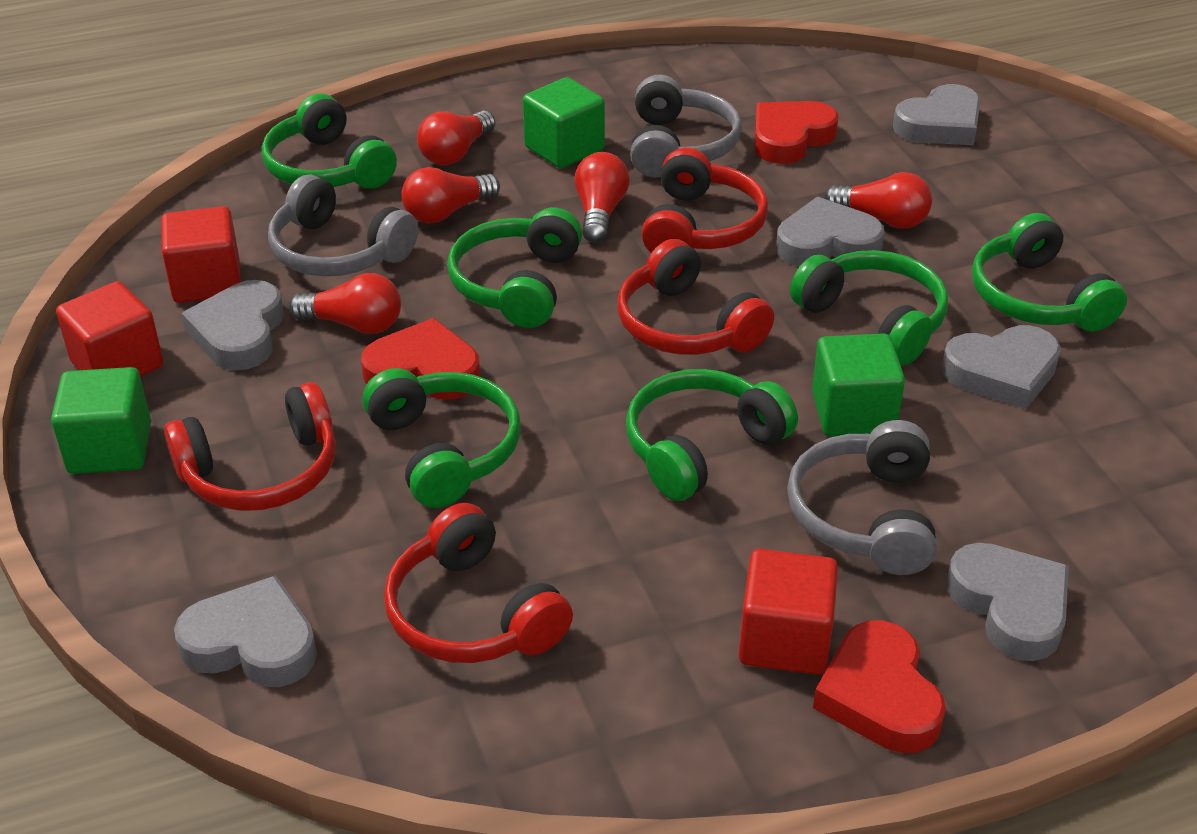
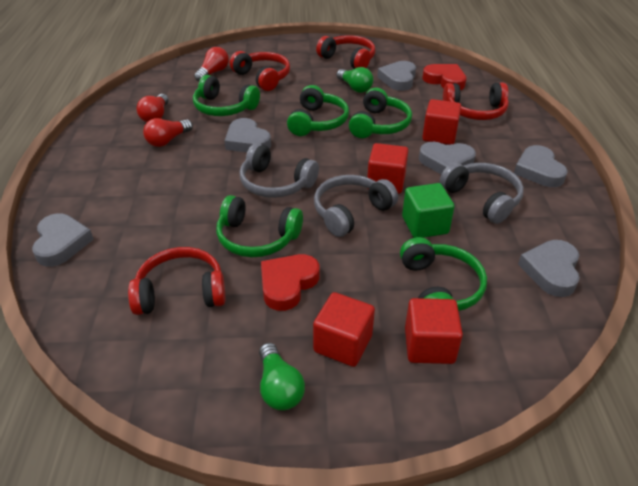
green cube: [51,367,151,474] [523,77,605,168] [812,333,905,437] = 3 -> [402,183,454,238] = 1
green headphones: [262,94,397,188] [362,368,521,508] [447,207,582,328] [626,369,798,501] [790,250,948,366] [972,213,1127,332] = 6 -> [193,75,260,116] [216,195,303,257] [287,85,349,136] [349,87,412,138] [400,237,487,311] = 5
green light bulb: none = 0 -> [259,343,305,411] [337,67,373,93] = 2
red cube: [56,281,163,377] [161,206,241,303] [739,549,838,675] = 3 -> [313,292,375,367] [367,143,408,194] [405,298,463,364] [422,99,461,145] = 4
red heart: [361,318,480,400] [755,101,839,164] [813,620,946,753] = 3 -> [261,254,319,311] [423,64,467,90] = 2
red light bulb: [289,273,401,334] [401,167,500,224] [417,111,495,165] [574,152,630,243] [824,172,932,229] = 5 -> [137,94,169,122] [143,118,193,147] [194,47,229,81] = 3

